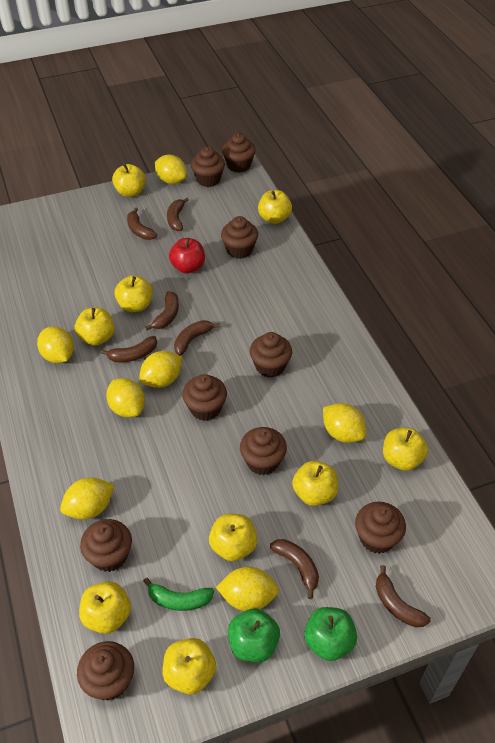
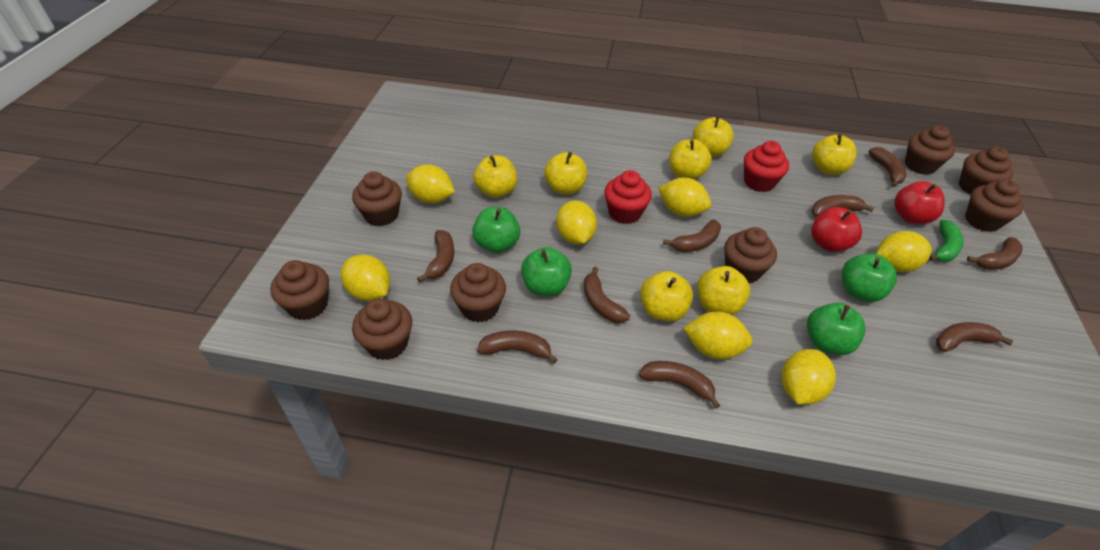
brown banana: [100,336,157,362] [127,207,157,240] [145,291,179,330] [167,198,189,231] [174,320,220,356] [270,539,319,599] [376,565,431,627] = 7 -> [417,230,454,282] [477,331,558,363] [584,267,630,323] [639,361,720,409] [663,220,721,252] [811,195,874,217] [869,147,906,187] [936,322,1013,352] [967,237,1023,270] = 9
brown cupcake: [77,641,134,701] [80,519,132,572] [182,374,227,421] [191,147,225,187] [221,216,258,259] [222,133,256,173] [240,427,287,475] [250,332,292,378] [355,502,406,554] = 9 -> [270,260,329,320] [352,171,402,226] [352,299,412,360] [450,263,506,322] [724,227,777,283] [905,125,955,175] [959,146,1013,195] [965,179,1023,232] = 8
green apple: [228,608,280,662] [304,607,357,661] = 2 -> [472,207,520,253] [521,247,572,296] [807,303,866,355] [842,254,897,302] = 4
red apple: [169,238,205,273] = 1 -> [811,207,862,252] [894,181,945,224] = 2
red cupcake: none = 0 -> [604,170,652,224] [744,141,789,192] = 2
yellow apple: [75,308,115,346] [79,581,131,634] [112,164,146,197] [114,275,153,312] [162,638,216,694] [209,514,257,562] [258,190,292,224] [292,461,338,506] [383,428,428,471] = 9 -> [473,155,517,198] [544,152,587,195] [640,271,693,322] [669,139,712,180] [693,116,734,157] [697,266,750,315] [812,133,856,175] = 7

